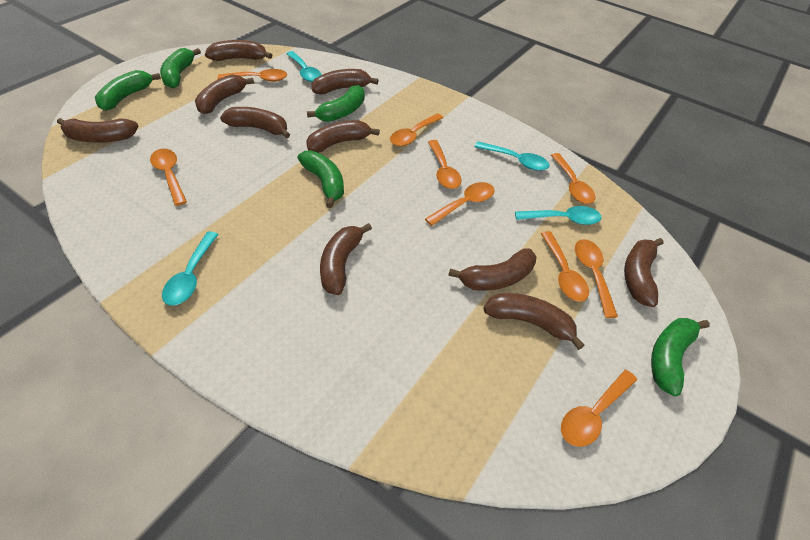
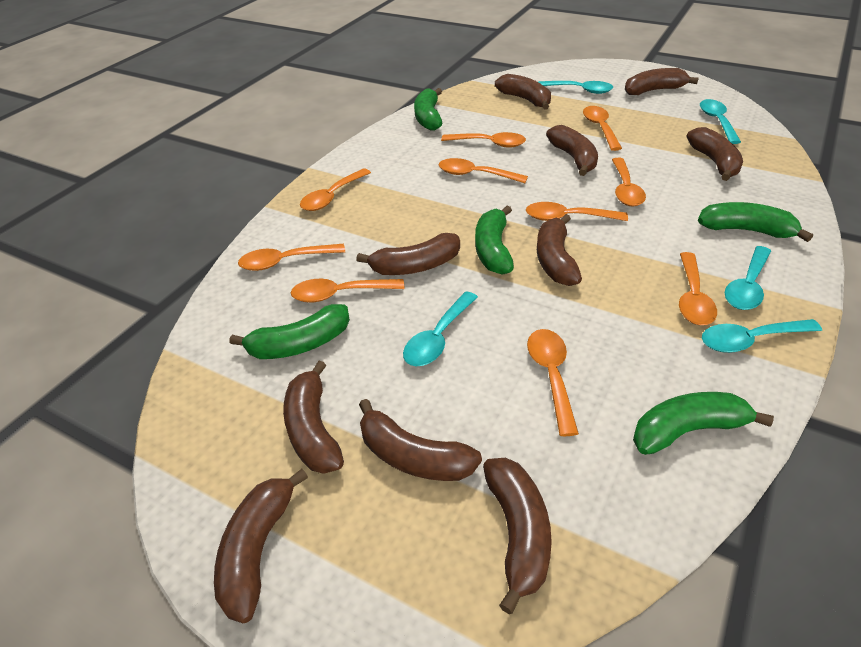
orange spoon: [150,149,187,206] [217,69,287,82] [390,113,443,146] [425,182,495,226] [428,140,462,189] [541,231,589,302] [551,153,595,204] [561,370,637,447] [575,239,618,318] = 9 -> [238,244,345,271] [291,279,405,303] [300,168,371,211] [439,158,528,183] [441,132,526,148] [526,202,628,221] [527,329,579,436] [583,106,622,151] [612,158,646,207] [679,252,717,325] = 10
turquoise spoon: [162,232,219,306] [286,51,322,82] [475,142,550,171] [515,206,601,225] = 4 -> [403,291,478,366] [538,81,613,94] [700,99,741,144] [702,319,822,353] [725,246,771,310] = 5

